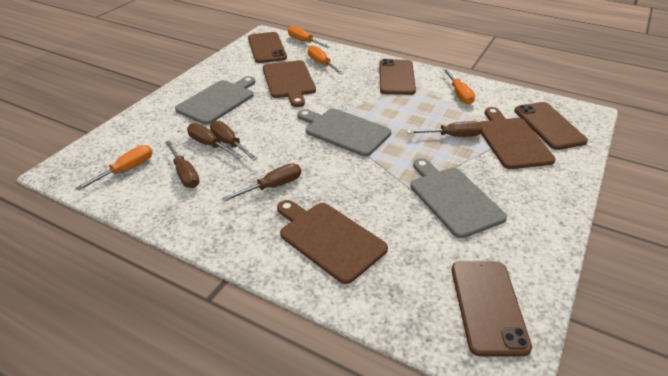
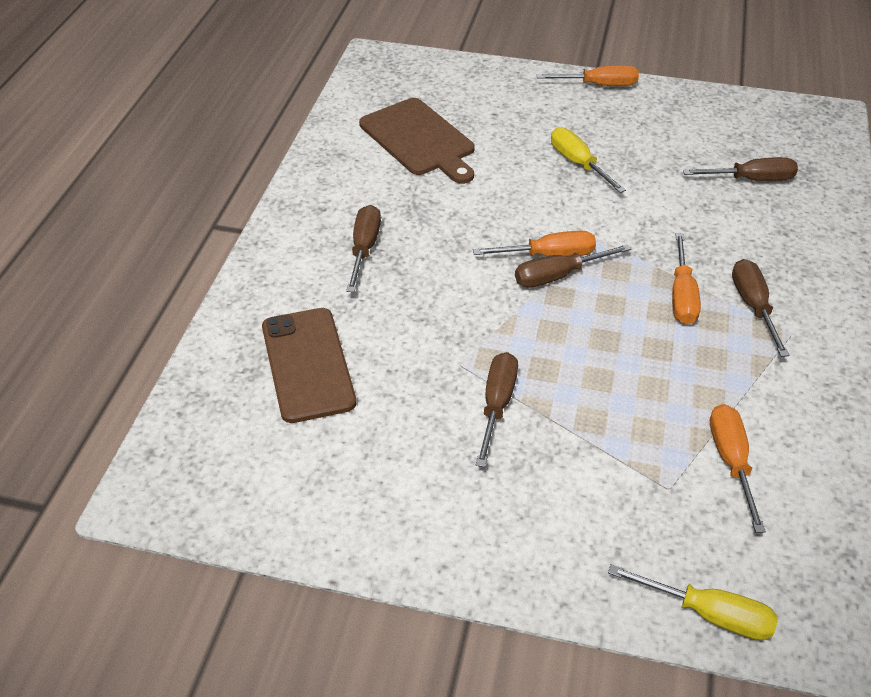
brown cutting board: [263,60,316,107] [277,200,388,284] [479,107,556,169] = 3 -> [359,98,475,184] = 1
brown phone: [248,32,287,63] [379,59,416,95] [451,261,532,356] [514,102,588,150] = 4 -> [262,308,356,423] = 1
grey cutting board: [175,76,256,125] [297,108,391,156] [410,158,507,238] = 3 -> none = 0
yellow screwdriver: none = 0 -> [551,127,626,193] [608,564,778,640] = 2

